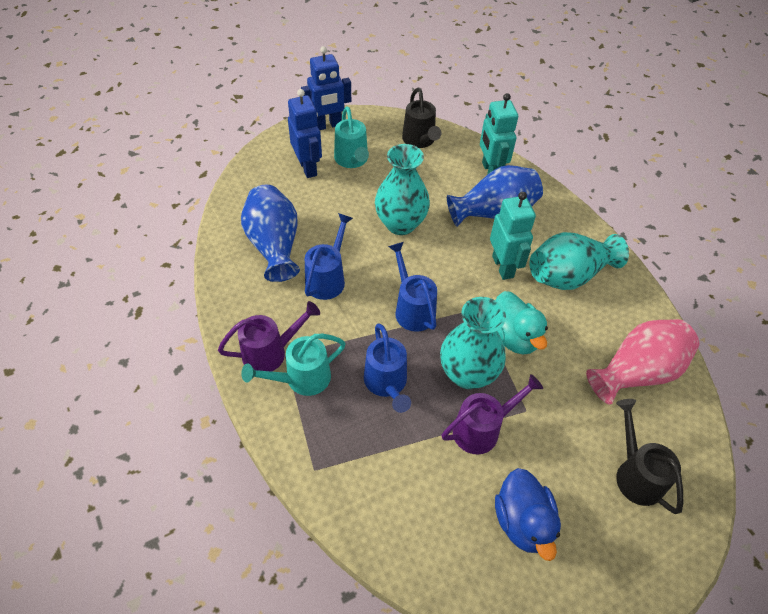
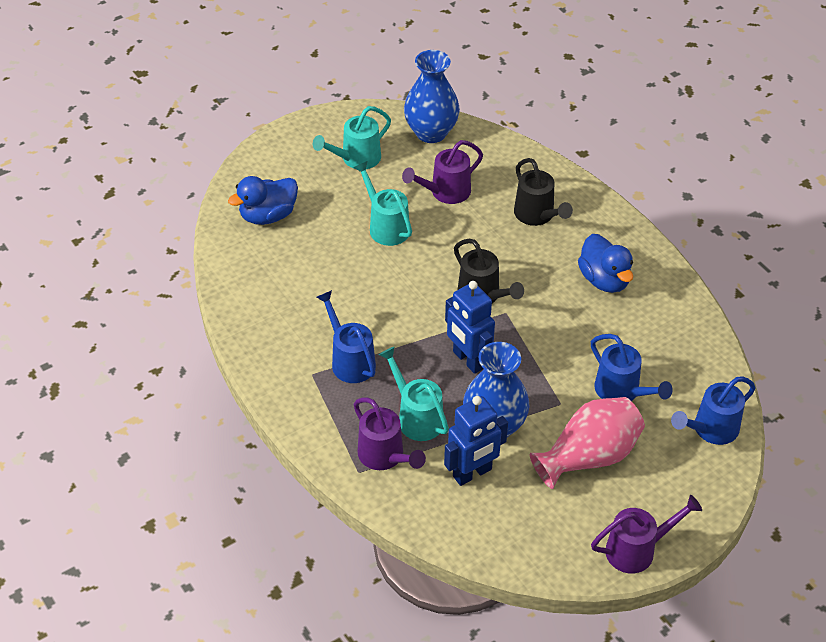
blue duck: [495,468,561,561] = 1 -> [228,176,298,225] [578,234,633,293] = 2
purple watering can: [218,301,320,372] [442,374,543,454] = 2 -> [354,397,426,470] [402,140,483,204] [591,495,702,573] = 3
turquoise duck: [495,291,548,355] = 1 -> none = 0
turquoise robot: [480,93,518,175] [490,192,536,280] = 2 -> none = 0
turquoise vase: [375,144,430,235] [440,297,506,389] [530,232,629,290] = 3 -> none = 0
turquoise watering can: [241,334,346,396] [334,106,369,168] = 2 -> [313,106,391,169] [353,161,412,246] [379,347,449,441] = 3

